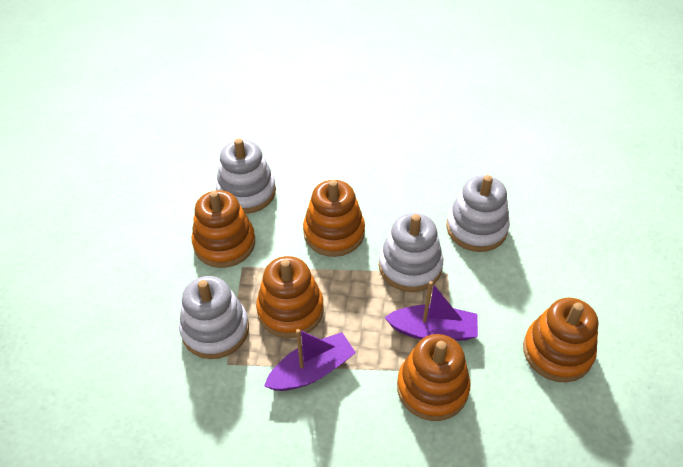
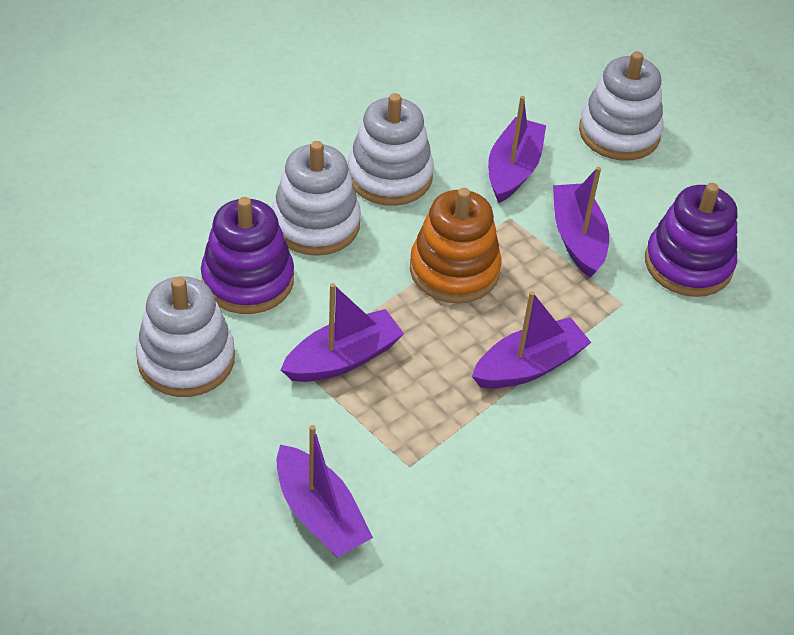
orange stacking toy: [192,190,255,268] [256,256,324,338] [303,180,365,257] [397,334,471,421] [523,298,598,382] = 5 -> [410,188,502,303] = 1
purple boat: [264,329,356,391] [384,281,478,341] = 2 -> [276,425,373,557] [281,283,404,382] [472,291,591,389] [488,96,546,203] [553,167,609,278] = 5
purple stacking toy: none = 0 -> [201,197,294,314] [645,183,737,297] = 2

